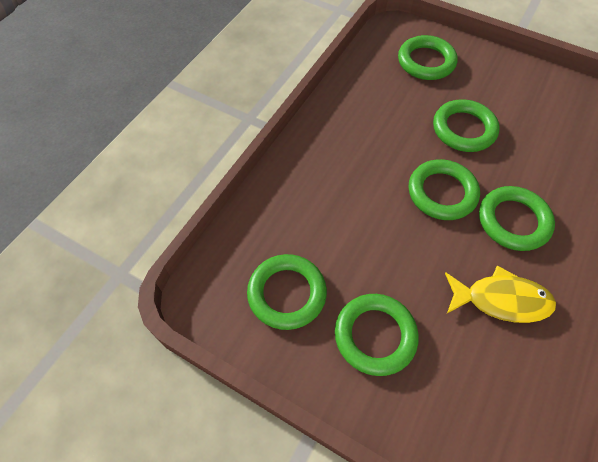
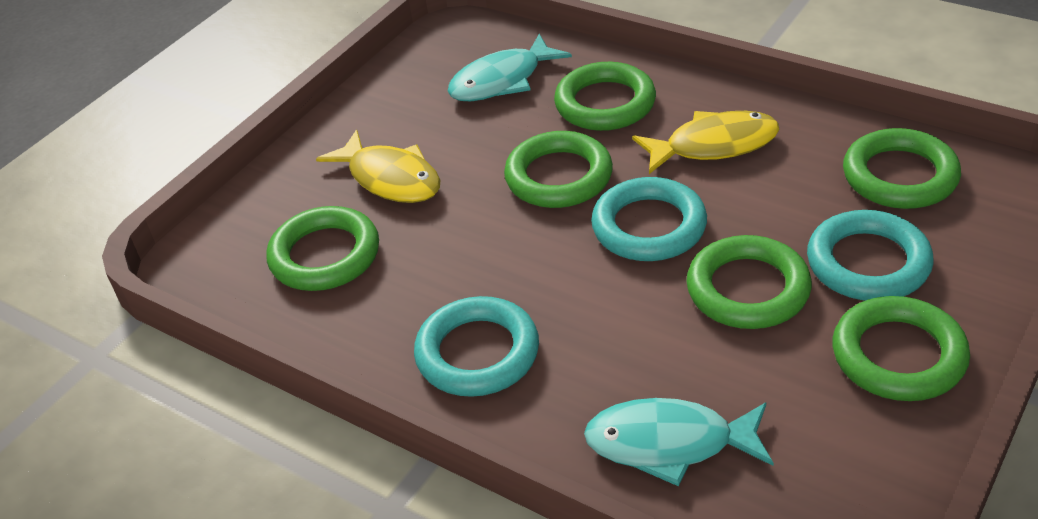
turquoise fish: none = 0 -> [448,34,572,101] [584,398,774,486] = 2
turquoise ring: none = 0 -> [414,296,539,397] [591,177,707,261] [807,210,934,301] = 3
yellow fish: [445,265,556,323] = 1 -> [316,130,440,203] [632,111,780,174] = 2

